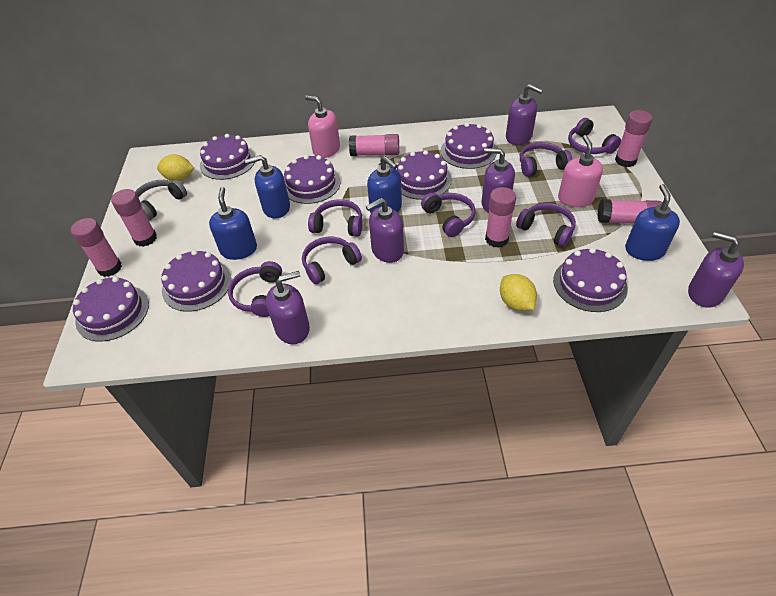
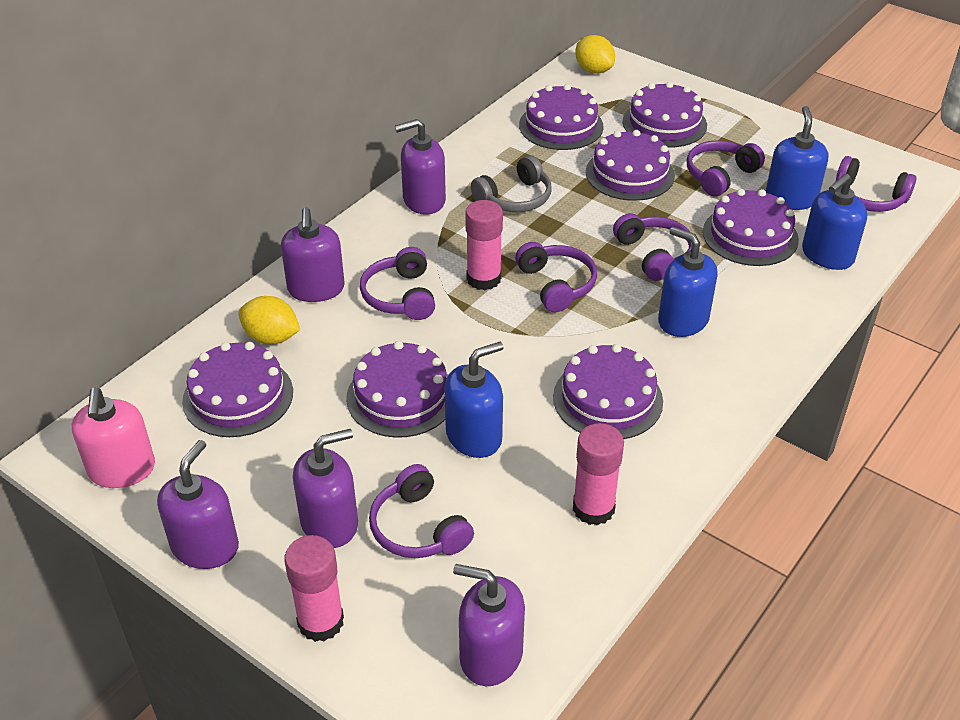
pink glue stick: [71,218,122,277] [111,189,157,247] [349,134,399,156] [485,187,516,248] [598,199,663,223] [615,110,653,167] = 6 -> [284,535,344,642] [465,200,503,290] [573,423,624,525] = 3
pink soap dispenser: [305,95,340,158] [558,135,603,207] = 2 -> [72,388,155,488] = 1
purple headphones: [228,261,282,317] [302,237,362,284] [308,199,362,237] [421,193,476,237] [516,203,576,247] [520,142,572,176] [568,118,621,154] = 7 -> [360,247,435,320] [369,464,474,558] [515,242,597,312] [613,213,692,281] [687,140,765,196] [836,156,916,212] = 6

